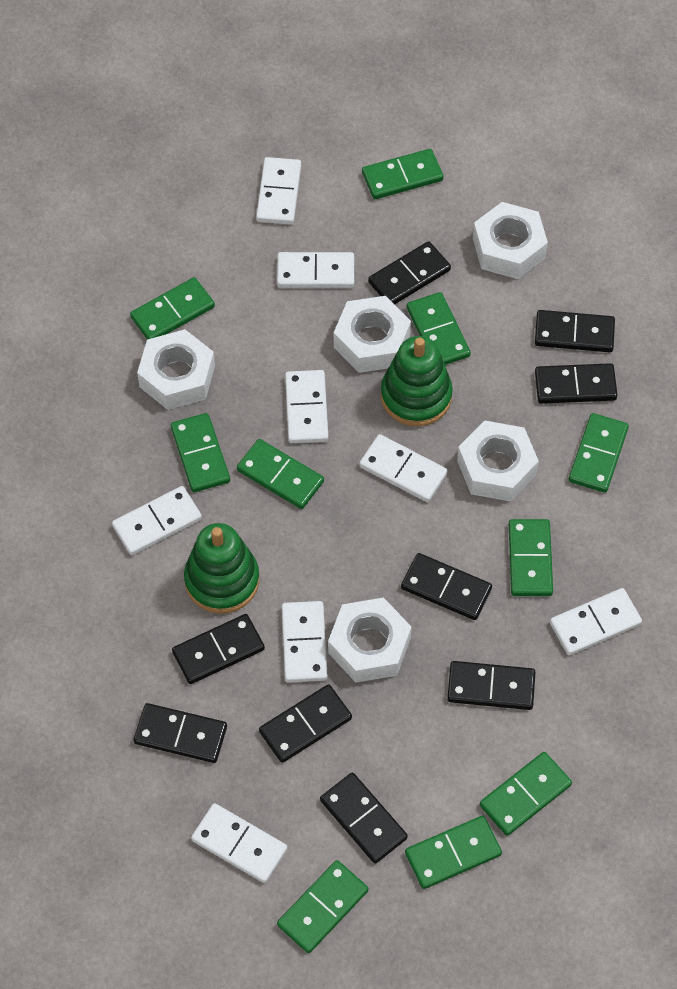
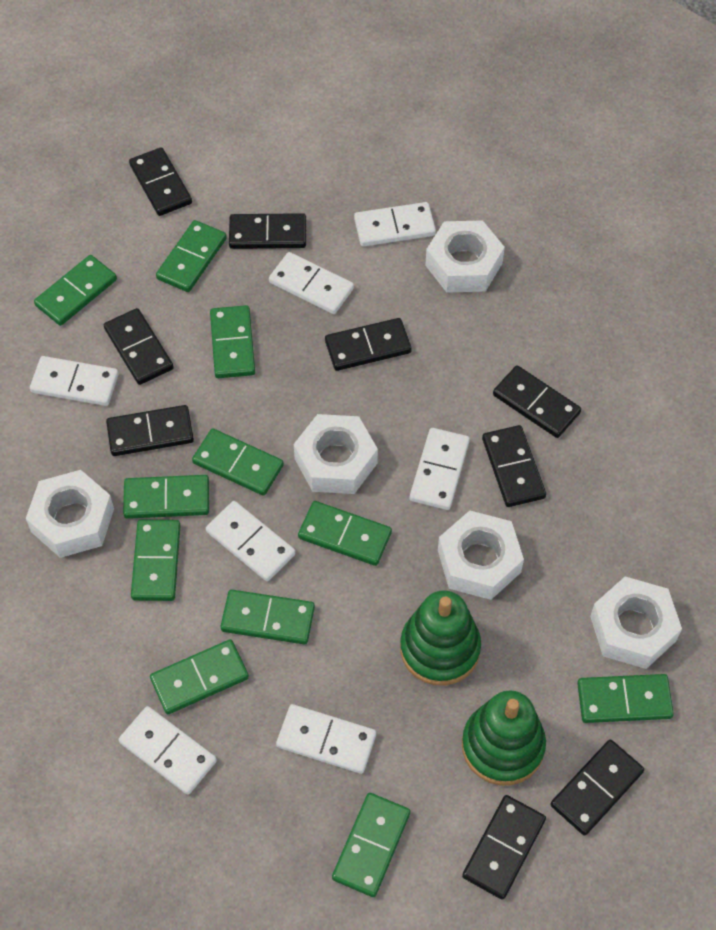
green domino: [130,277,215,339] [171,413,230,492] [237,439,324,509] [277,860,368,953] [362,149,444,199] [405,816,502,889] [407,292,471,365] [480,752,572,836] [509,519,553,596] [569,413,629,493] = 10 -> [34,255,117,326] [123,475,209,519] [131,520,181,601] [150,639,249,714] [156,220,227,292] [192,428,284,496] [210,305,255,378] [221,590,315,645] [298,501,392,566] [332,793,410,897] [577,674,674,723] = 11
white domino: [112,486,202,555] [191,803,287,883] [256,157,301,225] [277,252,354,288] [282,601,328,683] [285,370,329,443] [359,434,448,502] [550,588,642,655] = 8 -> [30,356,119,406] [119,706,217,795] [206,501,295,581] [269,252,354,314] [276,704,376,774] [354,202,436,246] [410,428,470,510] = 7

